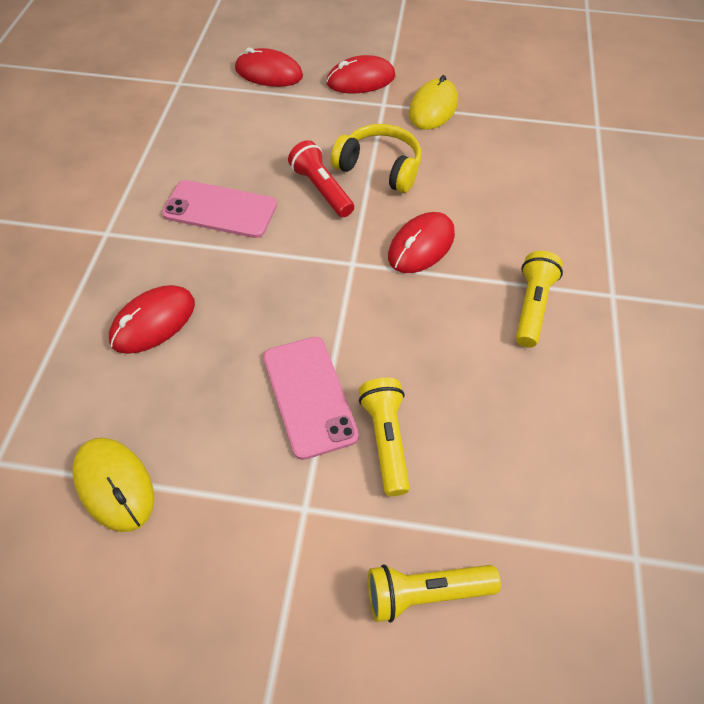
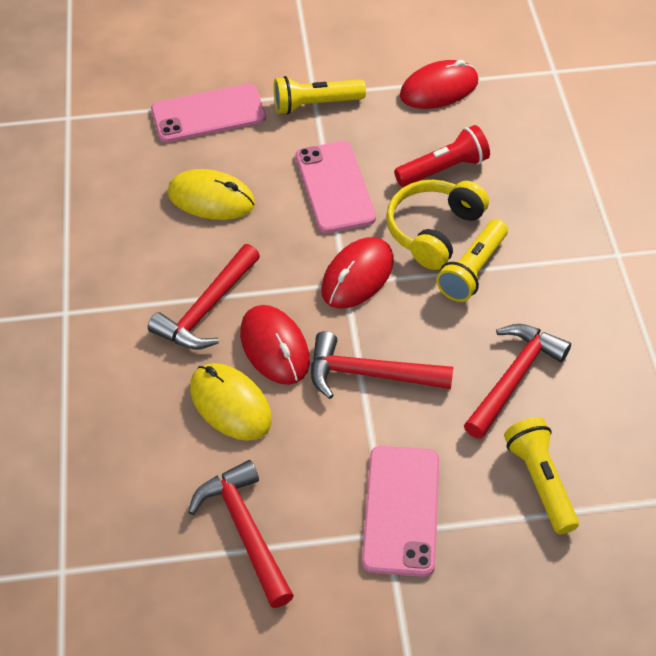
pink phone: [162,180,277,238] [263,337,359,460] = 2 -> [151,84,266,143] [295,141,376,233] [362,446,439,577] = 3
red hammer: none = 0 -> [148,244,260,349] [188,460,294,608] [311,331,453,399] [464,324,571,439] = 4
red mouse: [109,285,195,354] [235,47,303,87] [326,55,395,94] [388,212,455,273] = 4 -> [240,305,310,385] [321,237,394,308] [400,60,478,109] = 3

